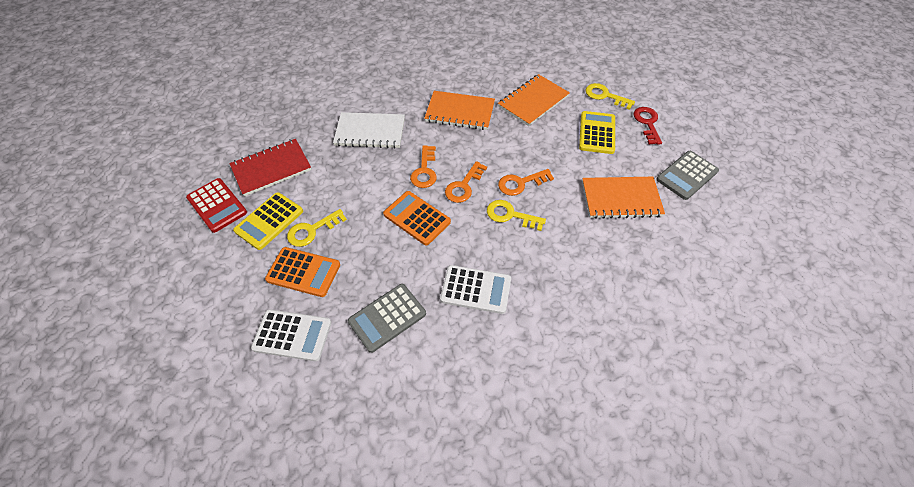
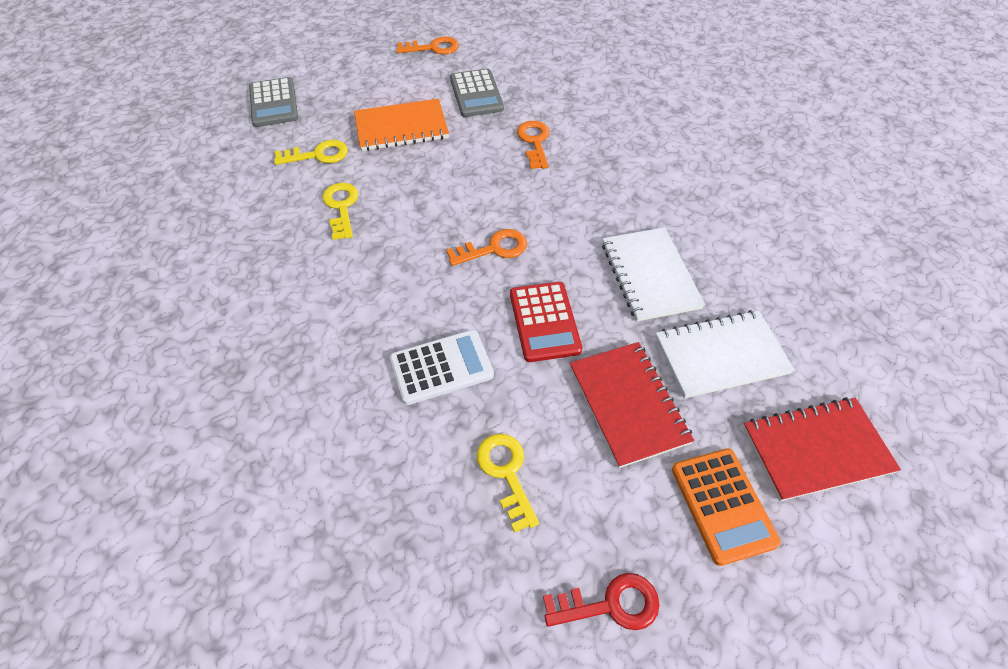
orange calculator: [265,247,340,297] [383,191,451,245] = 2 -> [672,449,781,566] = 1
orange notebook: [424,91,495,130] [498,74,570,126] [582,177,665,219] = 3 -> [354,99,449,151] = 1
red notebook: [229,139,312,196] = 1 -> [570,342,694,468] [743,397,901,501] = 2
white calculator: [251,309,332,361] [440,265,511,314] = 2 -> [390,330,494,405] = 1
white notebook: [333,112,405,149] = 1 -> [602,227,705,321] [655,310,795,398] = 2
yellow calculator: [233,192,303,250] [579,111,615,154] = 2 -> none = 0

